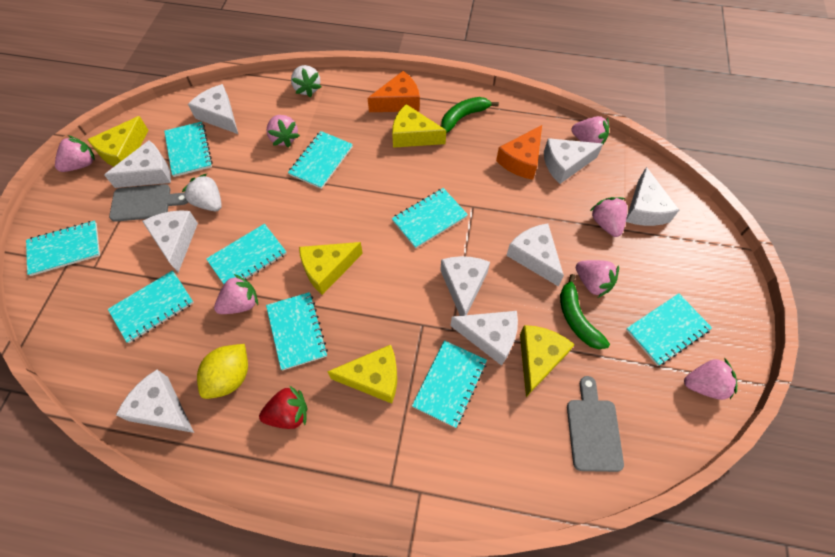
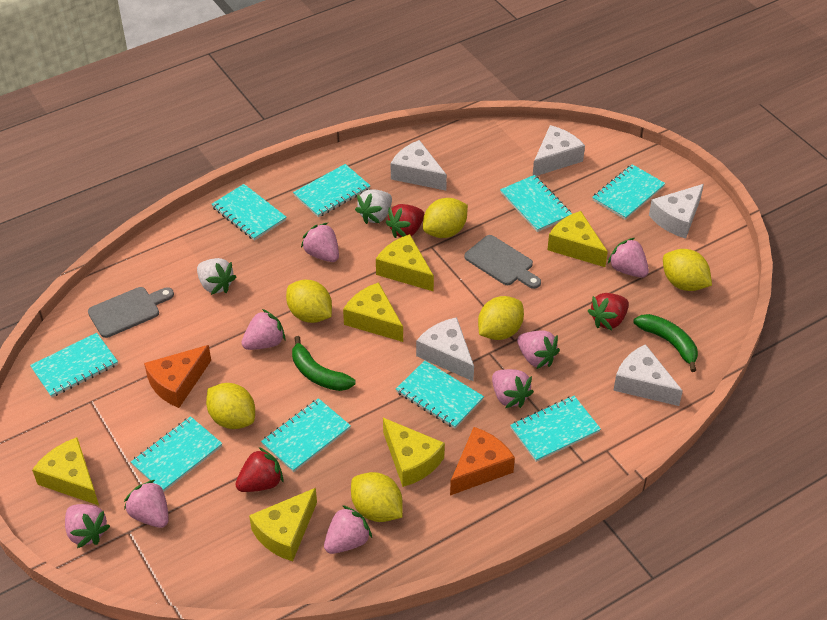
pink strawberry: [55,135,95,172] [214,274,258,314] [267,115,300,147] [571,116,609,144] [576,260,619,298] [590,197,627,237] [684,358,737,400] = 7 -> [65,504,110,548] [124,480,169,528] [241,309,285,350] [301,223,339,262] [324,505,372,554] [492,369,534,408] [517,330,560,369] [608,238,649,278] = 8
red strawberry: [259,386,307,429] = 1 -> [235,447,283,492] [386,204,424,238] [588,293,629,330] = 3
white cheese: [104,140,171,188] [116,370,194,433] [142,210,198,273] [188,84,238,134] [440,256,490,316] [450,311,518,366] [506,223,564,286] [544,138,603,184] [626,167,679,226] = 9 -> [391,140,447,191] [416,317,474,381] [533,125,585,176] [613,344,683,406] [649,184,704,239] = 5
yellow cheese: [87,116,148,167] [299,242,363,295] [327,345,397,403] [392,104,446,148] [520,325,575,397] = 5 -> [32,437,99,505] [249,488,317,561] [343,282,403,342] [376,234,434,292] [383,418,445,487] [547,211,608,267] = 6
yellow lemon: [197,344,248,399] = 1 -> [206,383,255,429] [286,280,332,323] [351,472,403,522] [423,198,468,238] [478,296,524,340] [663,249,712,291] = 6

